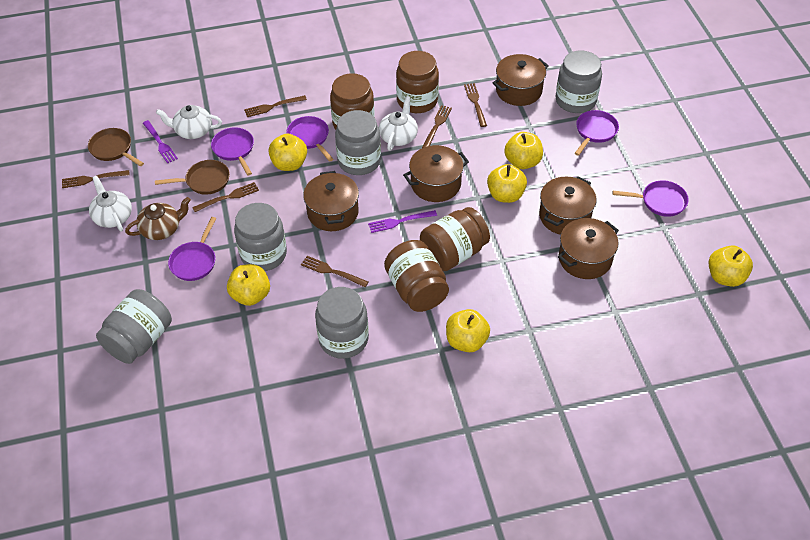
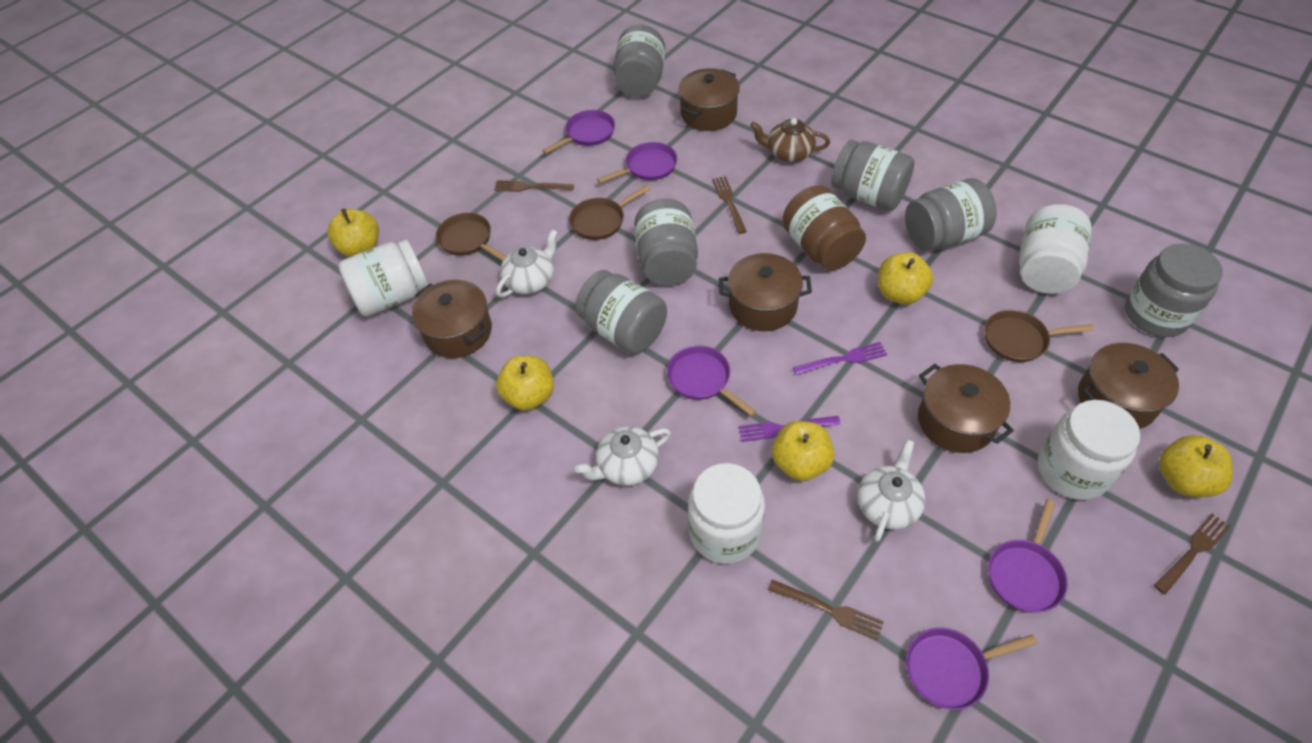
brown fork: [62,170,130,188] [192,182,259,212] [244,95,307,117] [301,256,368,287] [422,105,452,148] [464,83,487,127] = 6 -> [494,180,574,192] [712,176,747,234] [768,579,884,641] [1154,513,1231,595] = 4
brown jar: [330,73,375,130] [384,240,449,312] [396,51,439,113] [420,207,490,271] = 4 -> [782,185,866,270] = 1
brown pan: [88,128,144,166] [155,160,230,195] = 2 -> [436,213,506,261] [569,185,651,240] [984,310,1094,362] = 3
grey jar: [96,289,172,364] [234,203,287,271] [315,287,369,359] [335,110,381,175] [555,50,602,113] = 5 -> [575,270,667,354] [613,25,665,97] [634,199,698,286] [831,140,915,211] [905,178,996,251] [1125,244,1223,337] = 6
white jar: none = 0 -> [338,239,428,316] [688,463,765,564] [1019,204,1092,294] [1038,400,1140,500] = 4
yellow apple: [227,264,270,306] [269,134,307,171] [446,309,490,352] [487,164,527,203] [504,132,543,169] [709,246,753,287] = 6 -> [328,208,379,257] [496,356,554,411] [772,421,834,481] [878,252,933,304] [1159,435,1233,497] = 5

